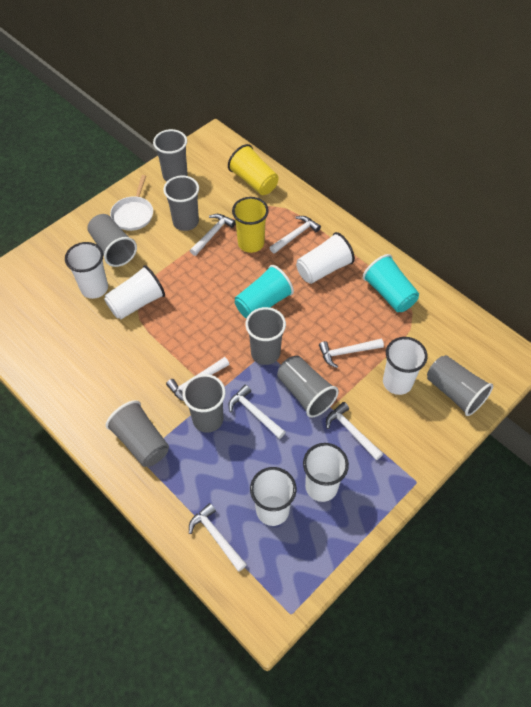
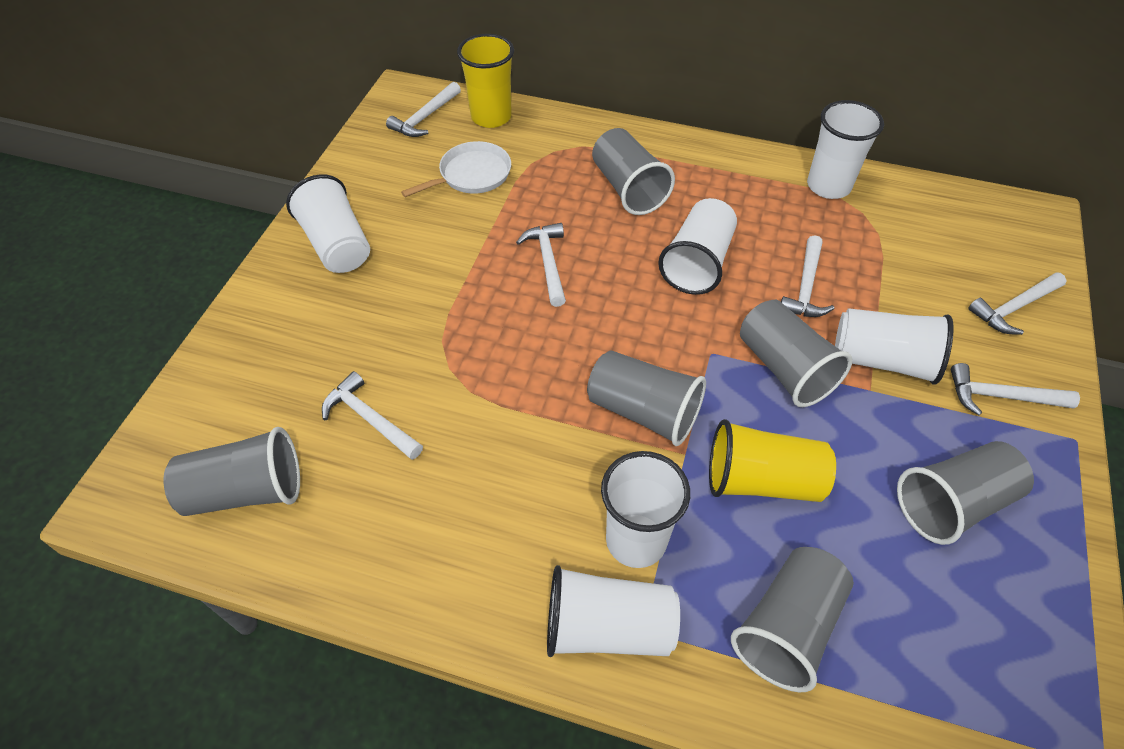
grey cup: [87,214,137,267] [106,400,169,467] [153,129,188,182] [163,175,199,231] [183,374,226,433] [245,307,286,365] [277,356,339,417] [427,355,493,416] = 8 -> [164,427,300,516] [587,350,706,446] [592,128,675,215] [731,547,854,692] [740,300,852,407] [897,441,1034,545] = 6
turquoise cup: [235,265,294,319] [363,254,419,312] = 2 -> none = 0
white hammer: [166,357,229,401] [189,503,247,572] [190,214,236,256] [229,385,285,439] [269,216,321,254] [319,338,384,368] [326,402,383,460] = 7 -> [322,371,423,460] [386,82,461,137] [516,223,566,307] [781,235,834,317] [951,363,1080,415] [968,272,1067,335] = 6

